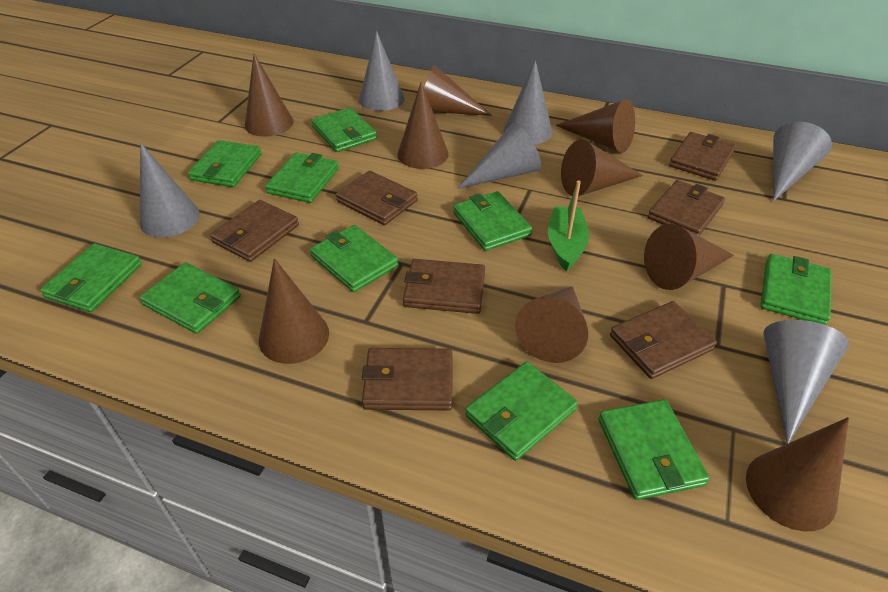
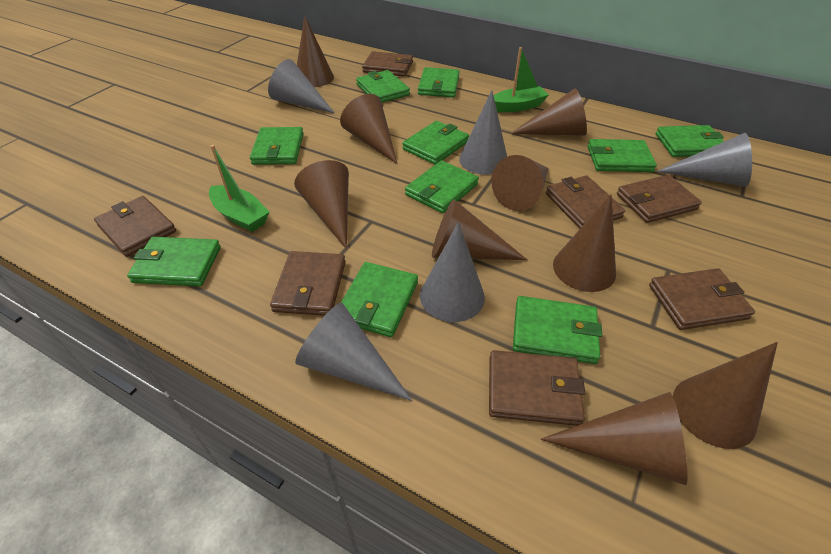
green boat: [548,181,589,271] = 1 -> [209,145,269,232] [494,47,549,112] = 2
grey cone: [140,143,200,237] [359,31,405,111] [457,123,541,189] [504,60,553,144] [763,320,849,444] [773,122,832,202] = 6 -> [268,59,335,113] [295,303,413,401] [420,222,485,322] [459,90,507,175] [656,133,752,187] = 5

